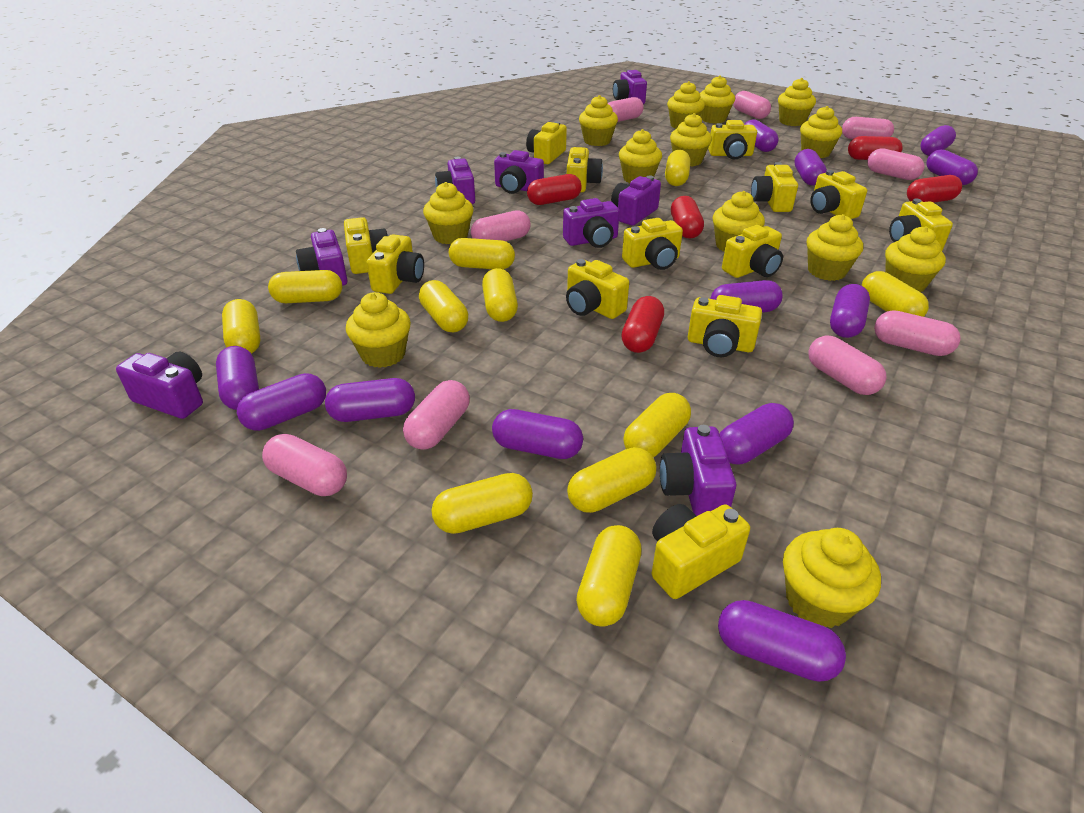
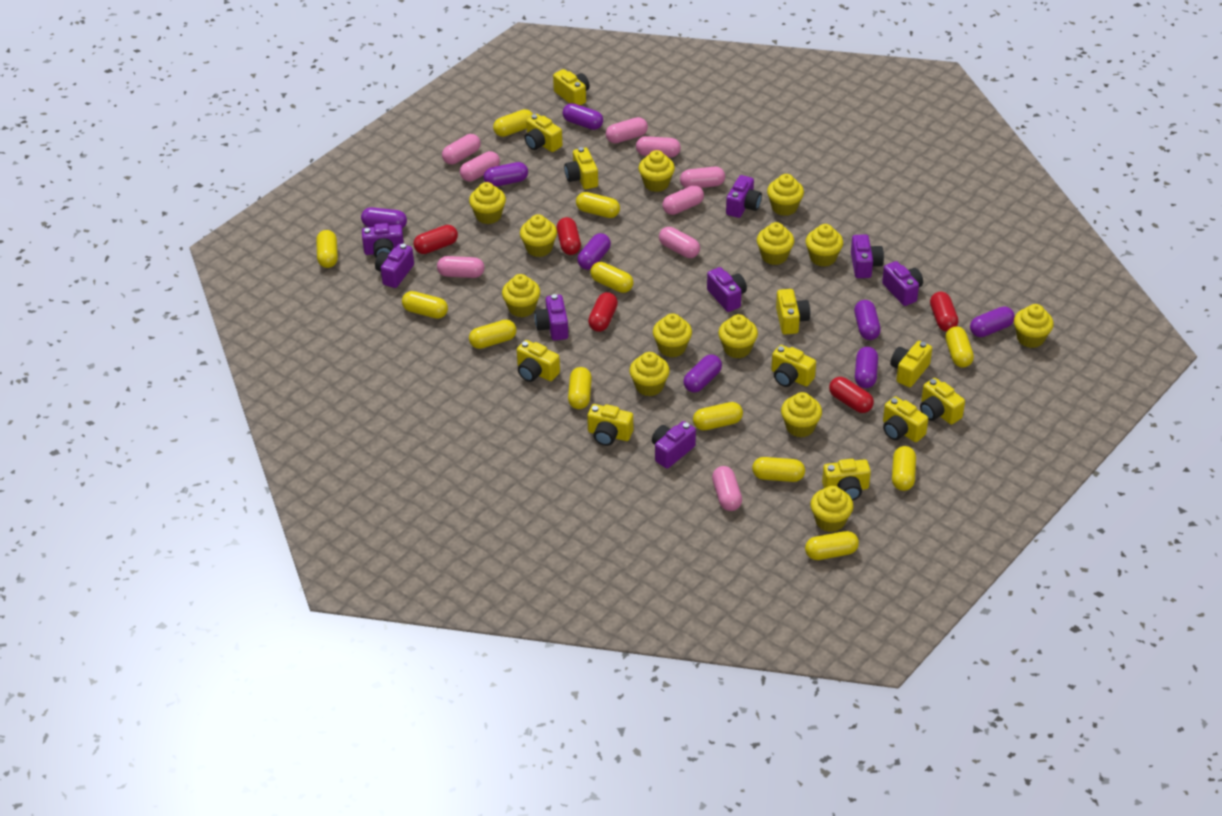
purple capsule: [216,346,259,410] [237,373,326,431] [325,378,415,422] [492,409,583,459] [710,280,782,313] [718,600,846,682] [720,403,794,464] [744,119,778,152] [794,149,827,186] [830,284,870,338] [920,125,956,156] [927,149,978,185] = 12 -> [361,207,407,228] [483,162,528,187] [563,103,603,130] [577,233,611,270] [683,354,722,393] [854,300,881,340] [855,347,878,388] [970,307,1015,337] = 8
yellow camera: [344,217,388,274] [367,234,424,294] [526,121,567,164] [566,259,629,319] [567,147,603,192] [622,218,683,270] [652,504,750,599] [688,295,762,357] [708,120,757,160] [722,225,783,278] [751,162,798,212] [810,170,867,219] [889,199,953,251] = 13 -> [517,340,560,382] [524,114,562,152] [553,69,590,105] [564,147,598,189] [587,404,633,446] [771,345,816,387] [776,289,810,334] [822,459,871,501] [883,396,928,442] [890,341,932,387] [920,378,965,424] = 11
yellow capsule: [222,299,261,354] [268,270,342,303] [419,280,468,332] [431,473,533,534] [449,238,515,269] [482,268,518,322] [567,447,656,513] [576,525,642,627] [623,393,691,457] [665,150,690,186] [861,271,929,317] = 11 -> [316,230,338,268] [402,291,448,319] [469,320,517,349] [493,109,533,137] [568,367,592,409] [576,192,620,218] [590,262,634,293] [693,402,743,430] [752,457,805,482] [805,531,859,560] [892,446,916,491] [945,326,974,367] = 12

